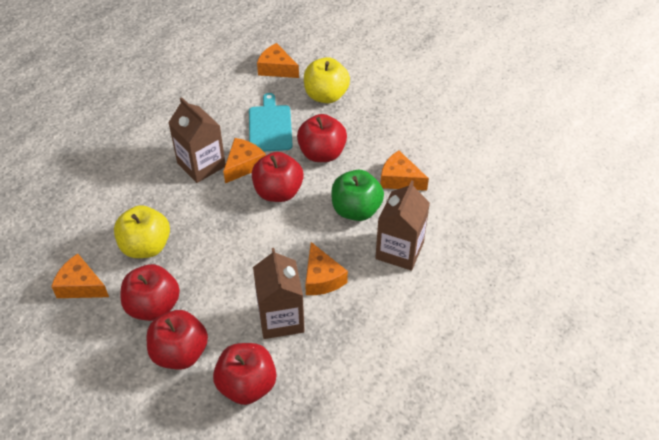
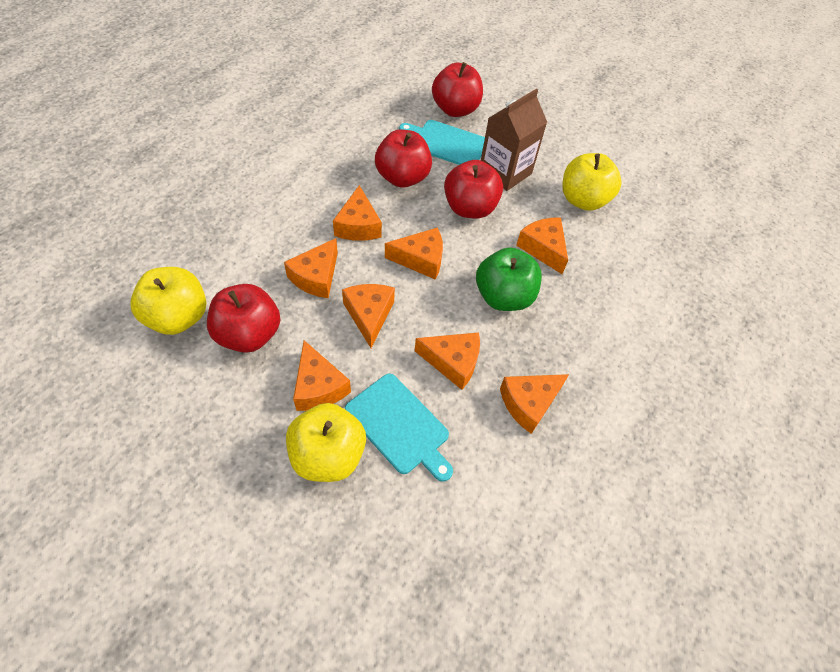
brown carton: [168,97,226,183] [253,248,305,339] [375,180,430,271] = 3 -> [481,89,547,191] = 1
orange cheese: [51,254,109,298] [223,138,266,183] [257,43,299,78] [305,242,348,295] [380,150,429,191] = 5 -> [284,238,338,298] [293,340,351,411] [333,185,382,241] [342,284,395,348] [385,227,443,280] [415,333,480,390] [500,374,569,434] [516,217,568,274] = 8
red apple: [121,264,180,321] [147,310,208,369] [213,343,276,405] [252,152,304,202] [297,114,347,162] = 5 -> [207,284,280,353] [375,130,432,188] [432,62,483,117] [444,160,503,219] = 4
turquoise cutting board: [249,93,293,152] = 1 -> [345,374,453,482] [399,120,485,165] = 2
yellow apple: [114,205,170,258] [304,57,350,103] = 2 -> [130,267,206,335] [286,403,366,482] [562,153,622,211] = 3

